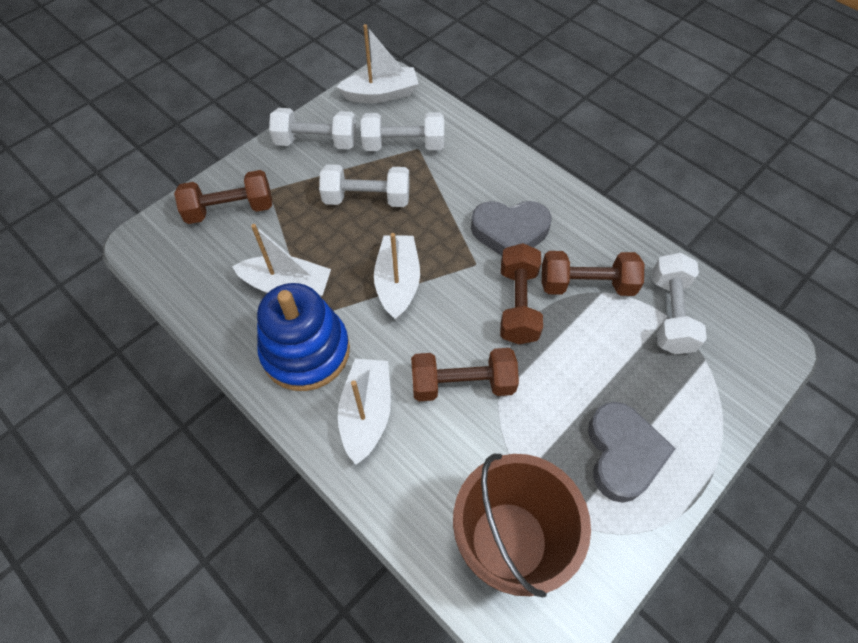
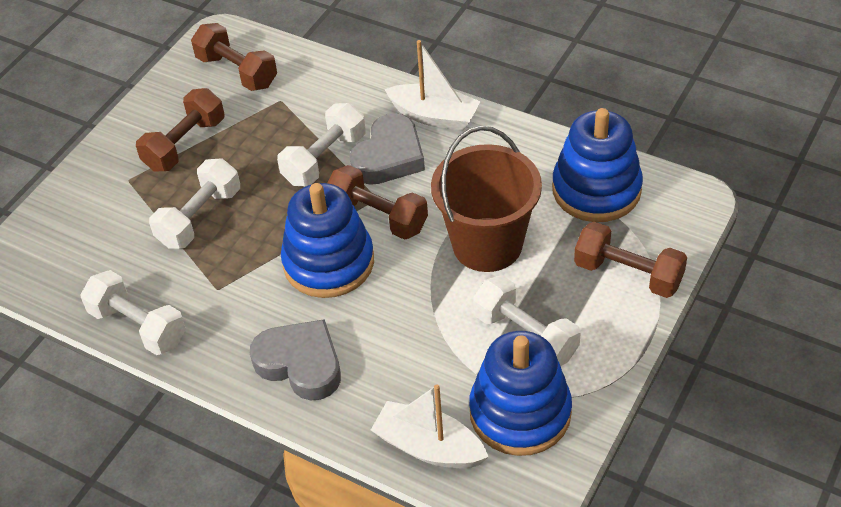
blue stacking toy: [257,283,350,391] = 1 -> [281,183,374,298] [469,331,572,456] [552,108,643,222] = 3
white boat: [232,224,331,297] [337,24,419,103] [338,358,391,465] [374,233,420,320] = 4 -> [371,384,489,468] [384,40,481,131] = 2

